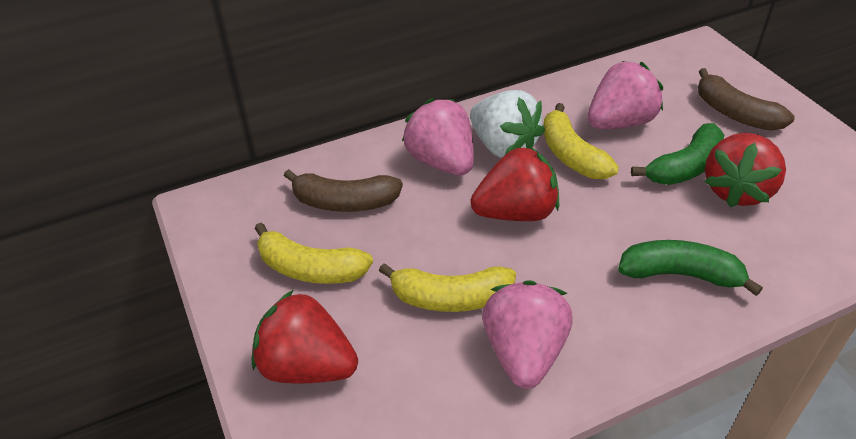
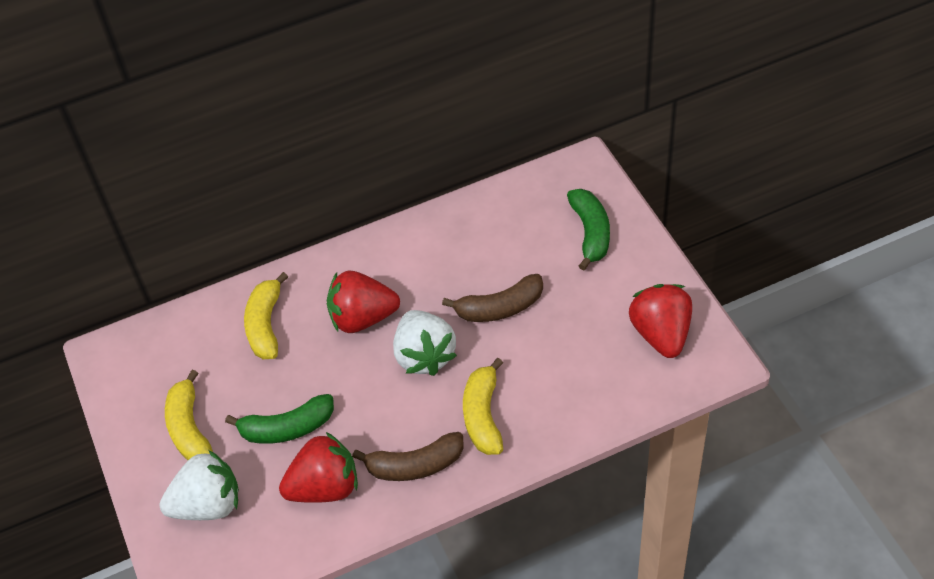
pink strawberry: [402,98,474,175] [482,280,573,389] [588,61,663,129] = 3 -> none = 0
white strawberry: [470,90,545,158] = 1 -> [160,450,239,520] [393,310,457,376] = 2

